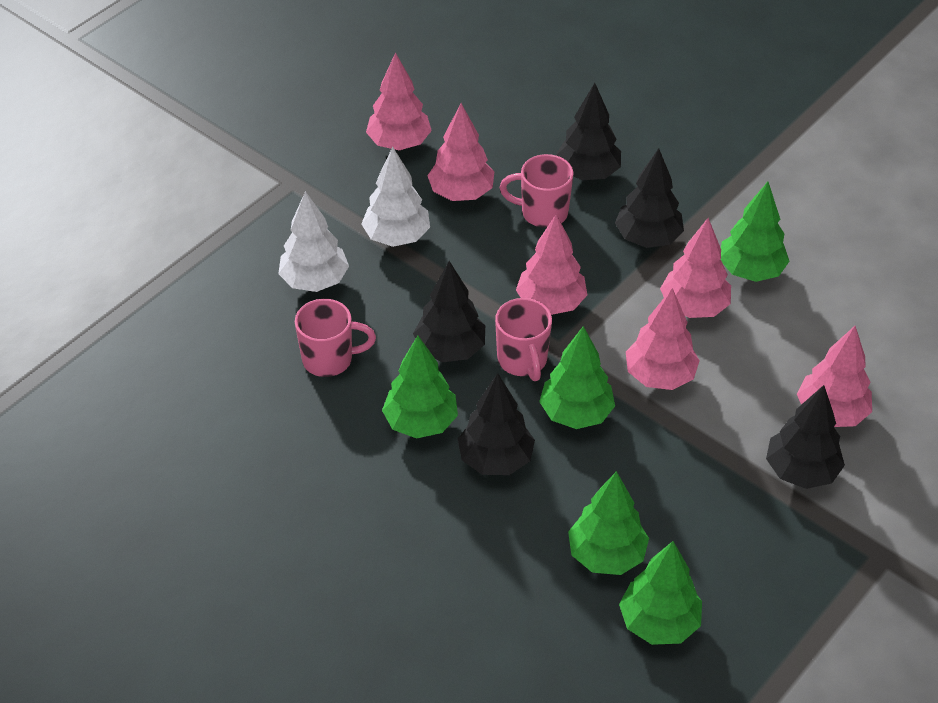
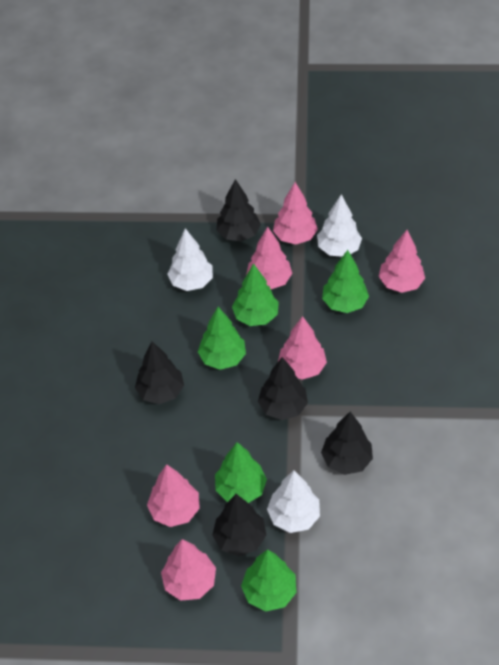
pink mug: [295,299,376,377] [495,298,552,381] [500,154,573,228] = 3 -> none = 0
white tree: [278,191,349,292] [361,147,430,247] = 2 -> [168,228,213,291] [267,470,320,533] [317,194,362,257] = 3

